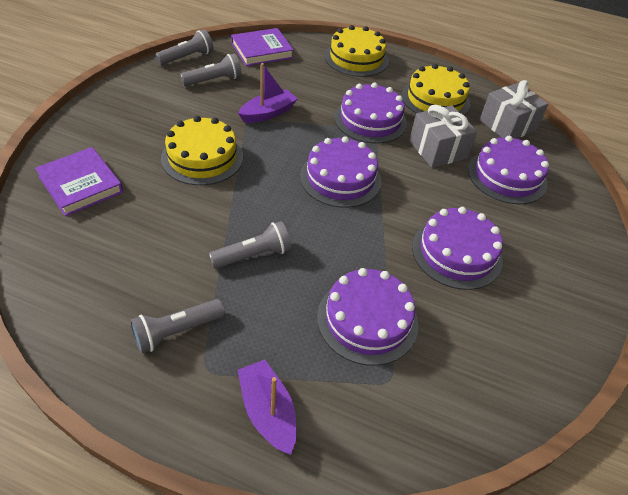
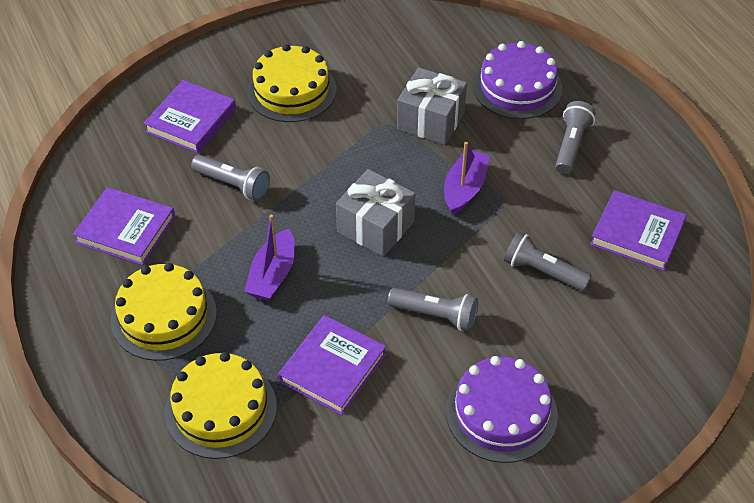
purple book: [35,147,123,216] [231,28,294,66] = 2 -> [73,187,175,266] [143,80,236,153] [278,315,386,415] [590,190,687,271] = 4
purple cake: [300,136,381,208] [317,268,418,366] [334,82,407,144] [412,207,503,290] [468,136,549,204] = 5 -> [446,356,558,463] [473,41,562,119] = 2

